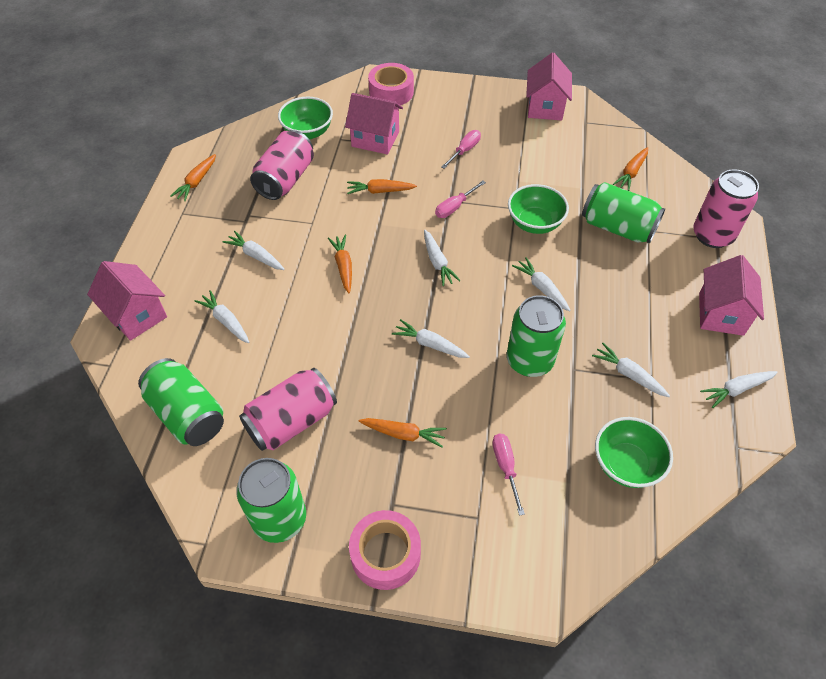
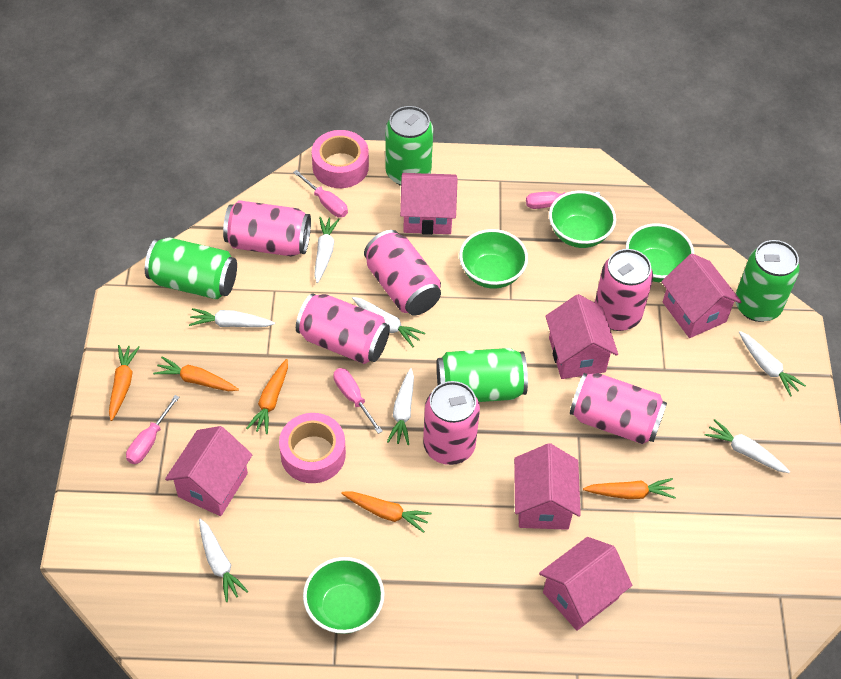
green bowl: [278,97,333,140] [508,184,569,234] [595,417,673,488] = 3 -> [303,557,384,634] [459,229,528,289] [549,191,616,248] [626,223,694,282] = 4
pink can: [239,368,337,451] [250,130,314,200] [693,169,759,248] = 3 -> [223,200,311,256] [296,293,390,364] [364,230,441,315] [423,381,480,465] [570,373,667,444] [595,249,653,331] = 6
pink house: [87,261,167,341] [345,93,403,155] [526,52,572,120] [699,255,764,336] = 4 -> [165,426,253,516] [400,173,458,235] [514,443,581,530] [539,537,632,631] [545,294,618,379] [661,253,741,338] = 6
pink screwdriver: [435,181,486,218] [441,130,481,169] [492,433,525,516] = 3 -> [126,395,180,464] [293,170,348,217] [333,368,383,434] [526,192,600,209] = 4

